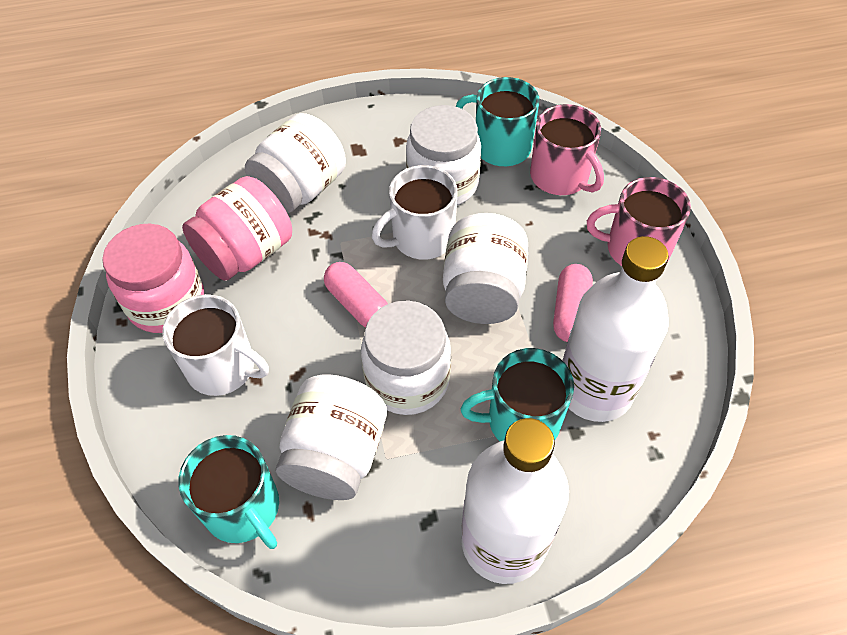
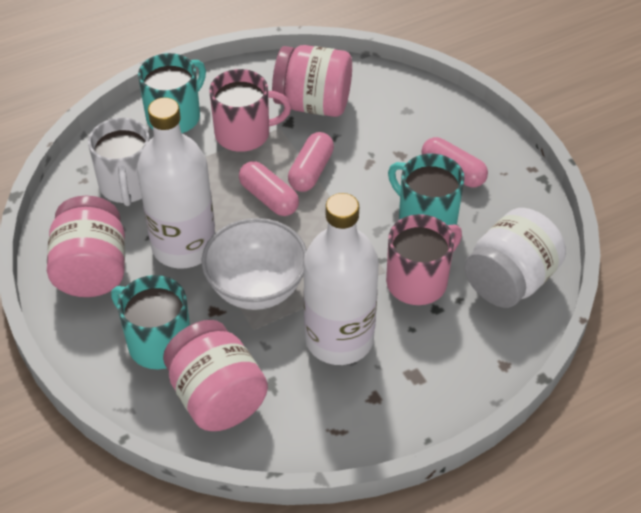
pink capsule: [324,262,388,328] [553,264,593,342] = 2 -> [239,161,299,216] [288,132,334,192] [421,137,488,187] = 3
pink jar: [102,224,204,333] [182,176,292,281] = 2 -> [47,196,125,297] [163,320,268,431] [272,45,352,117] = 3
white bowl: none = 0 -> [202,218,307,310] = 1
white jar: [245,113,346,213] [276,374,387,500] [361,300,451,415] [406,105,481,205] [443,213,528,324] = 5 -> [464,208,566,308] = 1
white mug: [162,294,269,396] [372,165,457,260] = 2 -> [88,118,150,206] = 1

